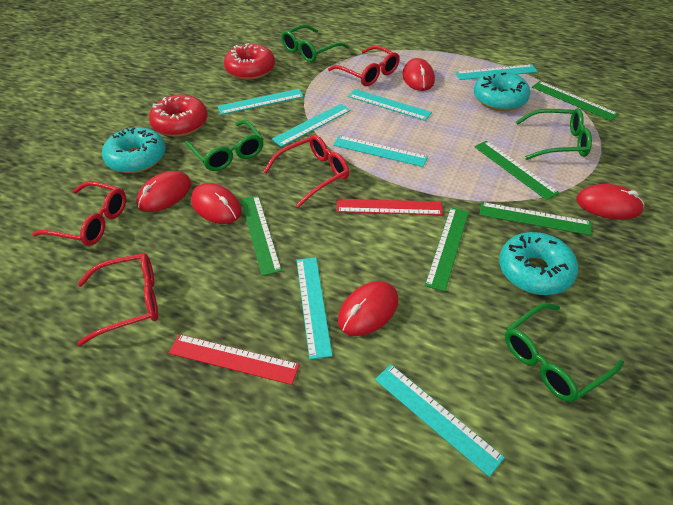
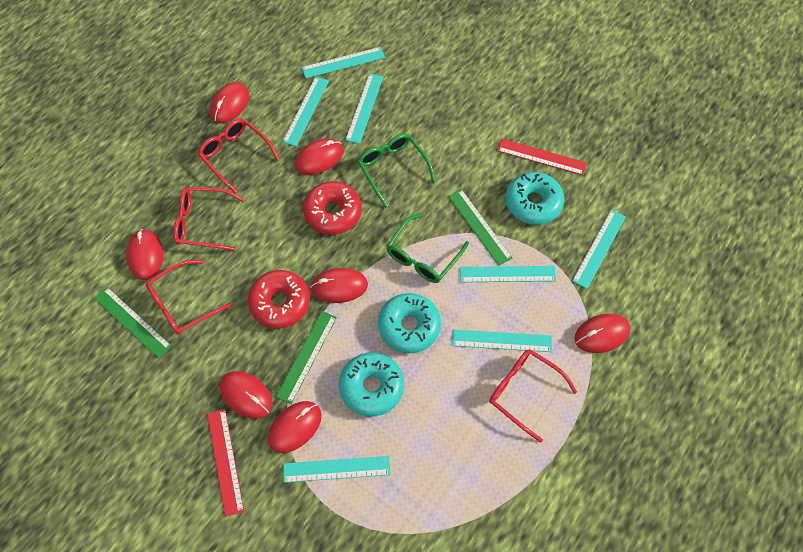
green glasses: [185,120,263,171] [281,25,349,62] [505,303,624,402] [516,108,592,160] = 4 -> [357,134,436,208] [386,213,469,283] = 2
green ruler: [241,195,282,276] [425,207,469,291] [474,141,559,200] [479,202,591,235] [532,81,618,121] = 5 -> [94,287,172,358] [276,311,337,404] [448,189,512,266] = 3
red mouse: [136,171,191,212] [191,183,241,224] [338,281,398,336] [402,58,435,91] [576,184,644,220] = 5 -> [126,229,163,280] [210,82,249,123] [220,371,272,419] [268,401,322,453] [295,138,343,175] [310,268,368,303] [575,314,630,353] = 7

